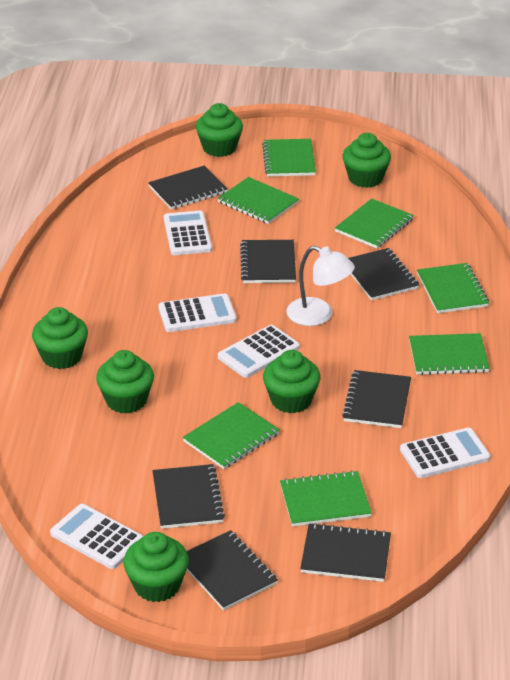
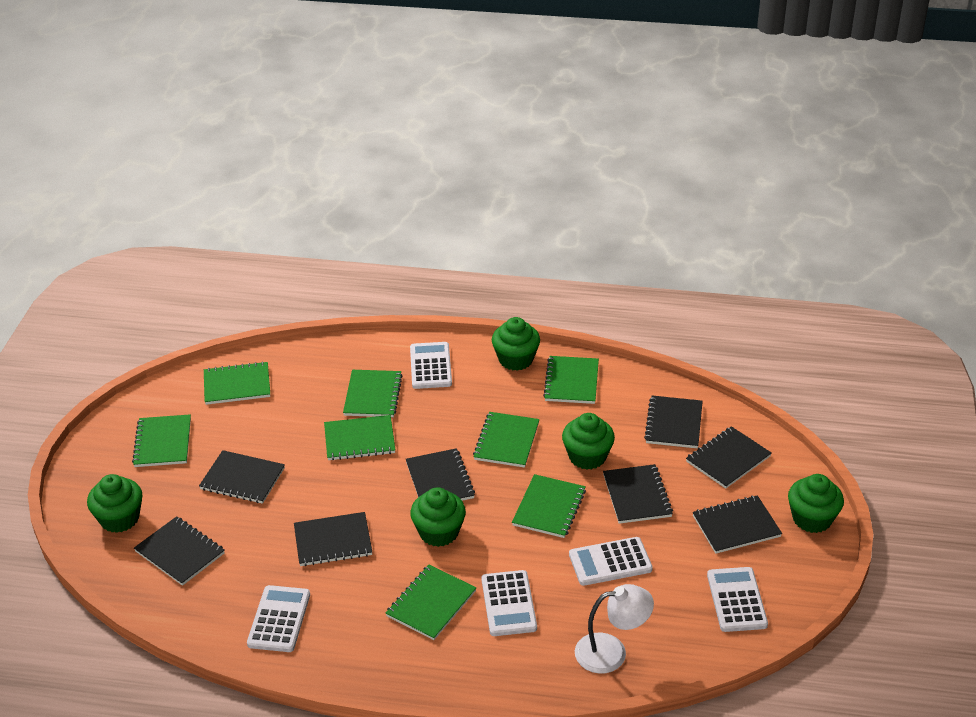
black notebook: [148,166,228,210] [152,464,225,529] [187,530,278,610] [240,240,296,283] [300,523,391,582] [342,370,411,428] [348,248,419,300] = 7 -> [134,516,225,586] [199,450,285,504] [294,512,372,566] [406,448,475,501] [603,464,673,524] [644,396,703,448] [686,426,772,489] [693,495,782,554] = 8
green cupcake: [32,307,88,369] [96,350,154,414] [123,532,189,602] [196,103,243,157] [263,350,321,413] [342,133,391,188] = 6 -> [87,474,142,533] [410,487,466,547] [492,317,540,371] [562,413,615,470] [788,474,844,533] = 5
green notebook: [183,402,280,469] [217,177,299,224] [262,139,316,177] [280,470,372,527] [335,198,414,248] [409,333,490,375] [417,263,489,313] = 7 -> [132,414,191,467] [204,361,270,405] [324,415,395,461] [343,370,402,417] [386,565,476,640] [473,412,539,468] [512,474,586,538] [543,356,599,404] = 8

